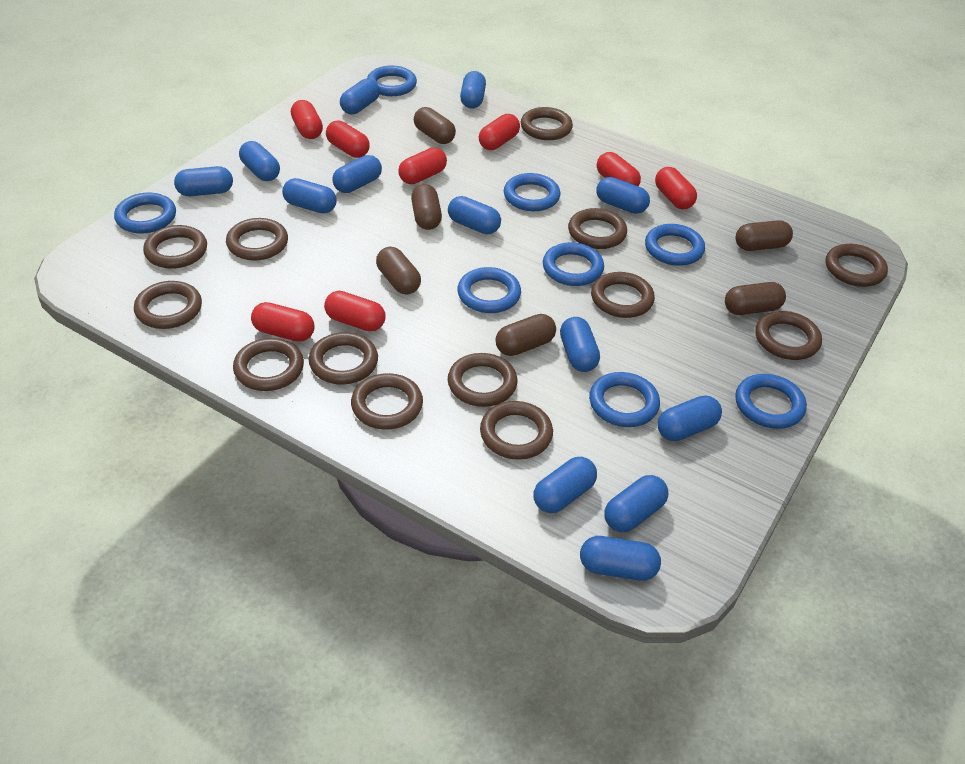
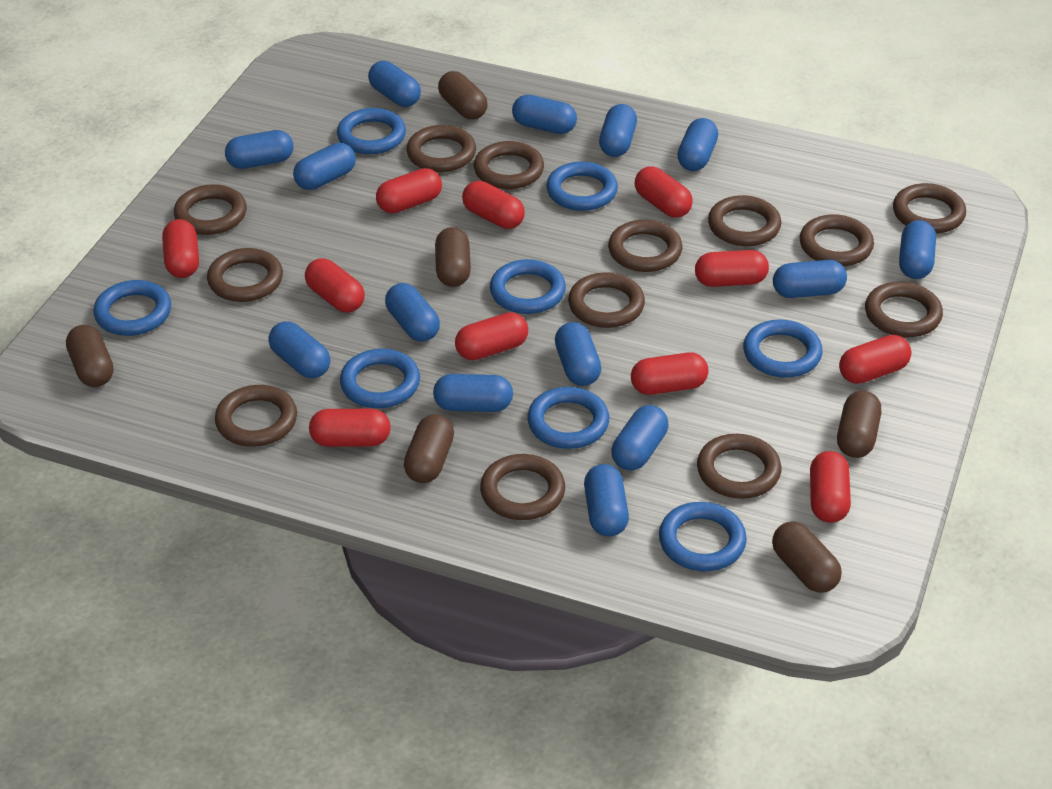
blue capsule: [174,166,233,196] [239,141,280,181] [282,178,337,214] [332,155,382,193] [340,79,380,114] [448,196,501,234] [460,71,486,109] [534,457,597,513] [560,317,600,372] [580,536,661,581] [596,177,650,214] [604,475,668,532] [657,396,722,441] = 13 -> [225,130,294,169] [268,321,330,378] [293,143,356,190] [368,61,421,107] [385,283,440,342] [433,374,513,412] [512,95,577,134] [555,322,601,386] [584,464,629,537] [599,104,637,157] [611,405,668,471] [677,118,718,171] [773,260,847,298] [899,220,936,279] = 14
red capsule: [251,302,314,342] [291,100,323,139] [324,291,385,332] [326,120,370,158] [398,148,447,184] [479,114,520,150] [597,152,641,186] [655,167,697,209] = 8 -> [162,219,199,278] [305,258,365,312] [309,409,391,447] [376,168,442,213] [455,312,528,360] [462,181,525,229] [631,352,709,395] [635,166,693,218] [695,250,769,287] [810,451,851,523] [839,335,912,384] = 11

